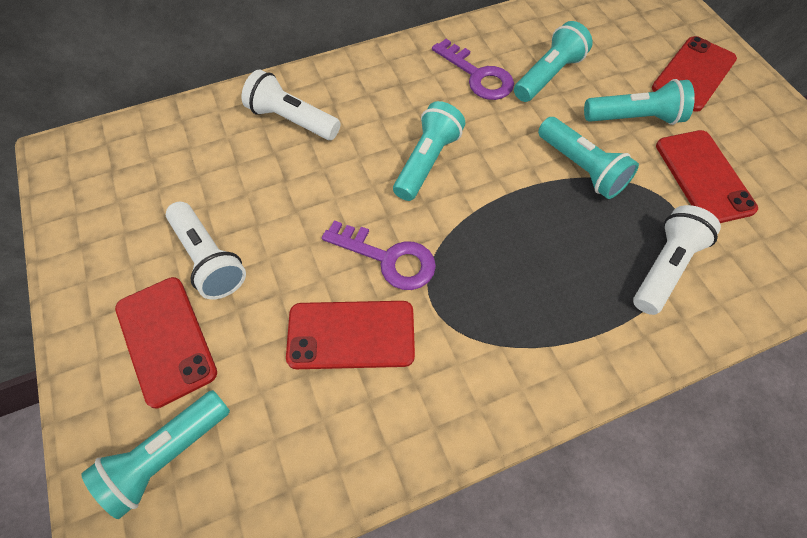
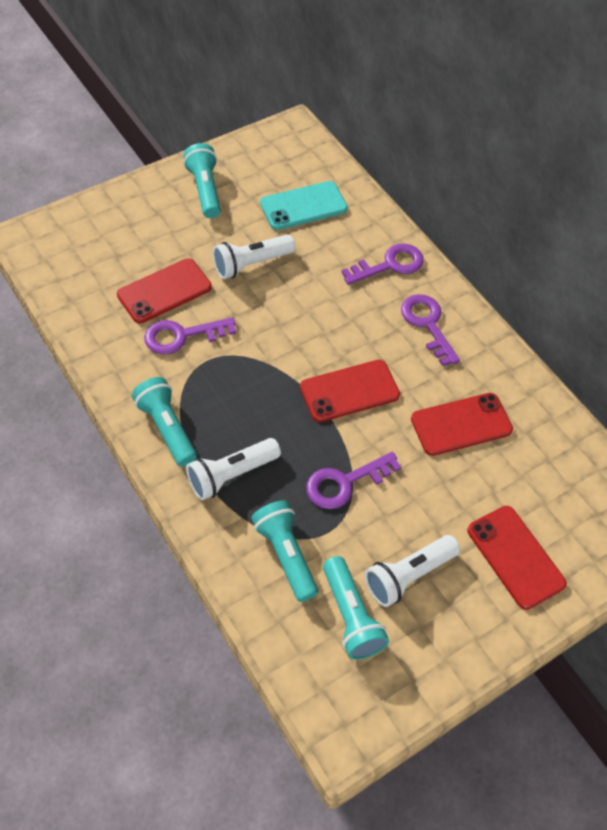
purple key: [322,220,436,290] [432,39,514,100] = 2 -> [144,317,236,355] [306,452,401,509] [341,243,424,285] [401,294,460,366] = 4
turquoise flashlight: [81,390,230,519] [393,101,465,201] [514,21,593,102] [538,117,639,199] [584,79,695,125] = 5 -> [132,377,197,467] [183,143,221,218] [251,500,318,602] [323,556,389,660] = 4
turquoise phone: none = 0 -> [260,181,348,230] = 1

